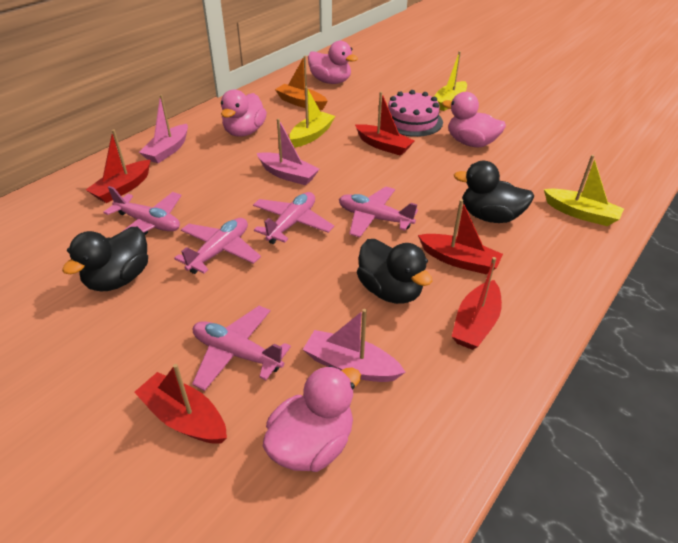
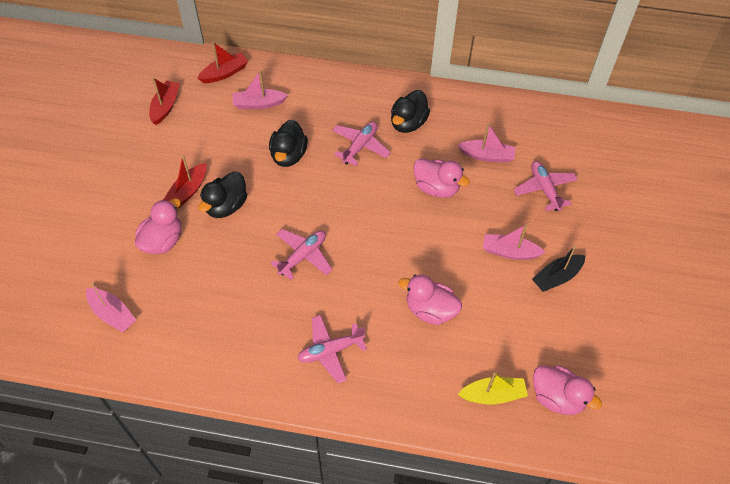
black boat: none = 0 -> [532,246,586,292] = 1
orange boat: [275,56,327,110] = 1 -> none = 0
pink boat: [139,94,188,163] [257,118,319,185] [303,309,406,382] = 3 -> [86,283,136,333] [233,70,288,109] [458,123,516,163] [483,224,546,260] = 4
pink cake: [388,90,443,137] = 1 -> none = 0
pink plane: [103,186,182,235] [174,218,261,274] [192,306,291,391] [253,192,334,244] [339,186,418,238] = 5 -> [270,229,333,280] [297,315,367,383] [332,121,391,166] [513,161,578,211] = 4
red boat: [86,129,150,203] [134,364,227,444] [355,92,414,156] [418,199,503,274] [451,257,502,350] = 5 -> [149,78,180,125] [164,155,207,208] [197,42,248,83] = 3
yellow boat: [289,86,335,148] [434,51,467,111] [544,155,624,226] = 3 -> [458,372,528,404] = 1

